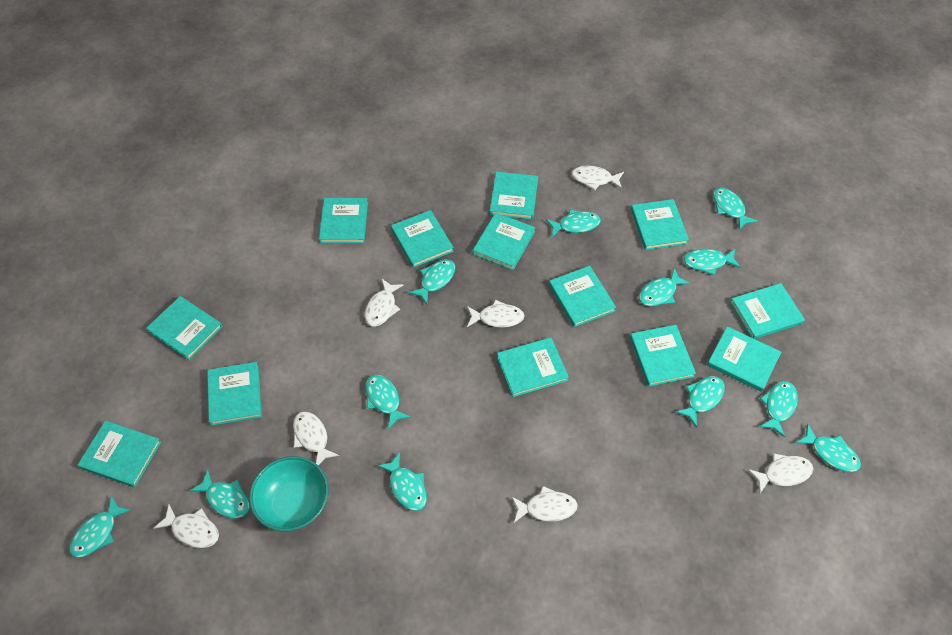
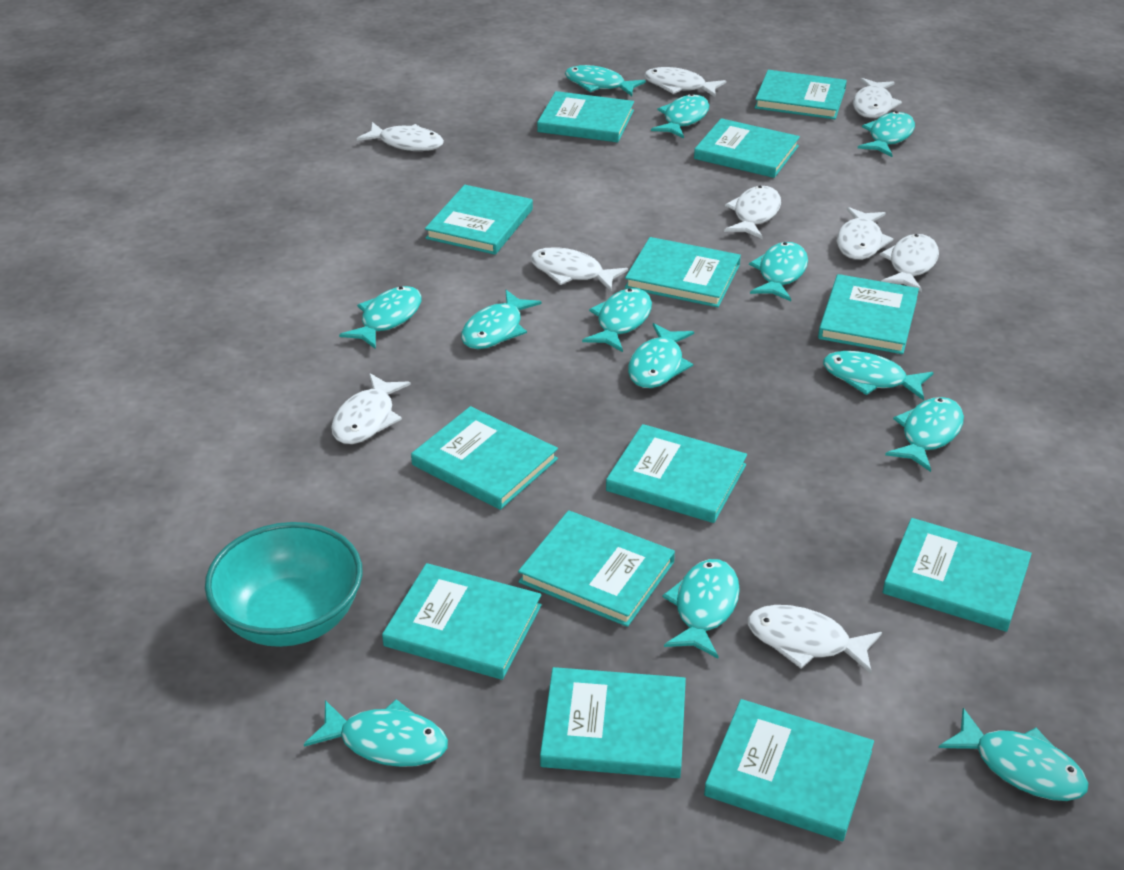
turquoise fish: [69,496,131,558] [190,470,250,519] [366,375,411,429] [377,452,427,511] [408,259,455,304] [546,209,601,237] [639,268,690,306] [675,376,725,428] [684,249,741,275] [713,188,758,230] [759,381,798,437] [796,424,861,472] = 12 -> [304,699,448,767] [339,286,422,349] [461,290,542,349] [565,65,646,96] [582,288,652,352] [628,323,694,388] [651,94,709,138] [662,559,740,658] [749,242,808,301] [823,351,934,400] [858,111,915,157] [885,397,964,472] [938,708,1089,801] = 13
white fish: [154,505,219,548] [293,411,339,466] [365,279,403,327] [467,300,525,328] [511,486,578,523] [572,165,624,190] [748,453,813,493] = 7 -> [331,373,411,444] [357,122,444,151] [530,247,628,291] [644,67,726,97] [724,186,781,239] [748,605,882,673] [837,207,893,260] [853,78,902,118] [880,234,939,292] = 9

